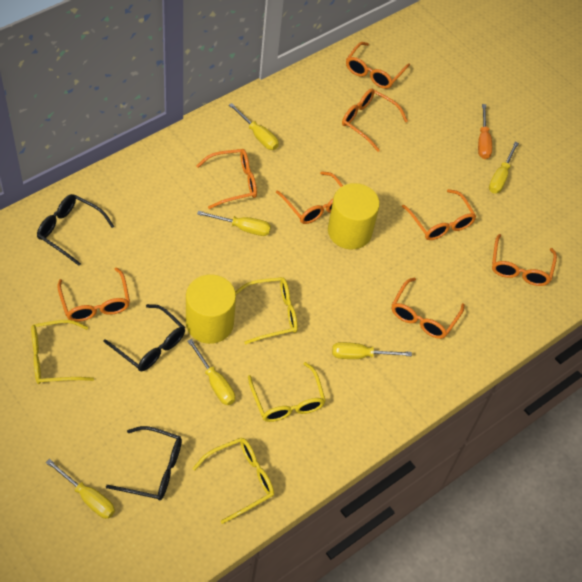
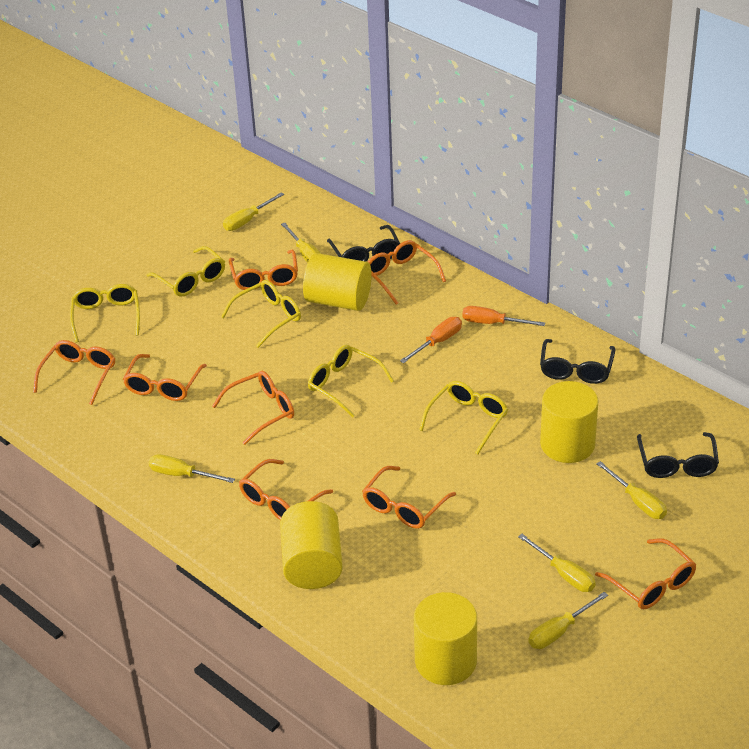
orange screwdriver: [478,104,492,159] = 1 -> [400,317,462,363] [462,306,545,326] = 2
yellow cylinder: [186,274,236,344] [328,183,380,250] = 2 -> [280,501,343,589] [303,253,372,311] [414,592,477,685] [540,381,598,463] = 4
yellow glasses: [31,320,94,384] [192,437,274,524] [235,277,298,345] [248,362,326,422] = 4 -> [70,284,140,343] [147,246,225,297] [221,280,301,348] [308,345,394,417] [419,381,508,454] = 5

